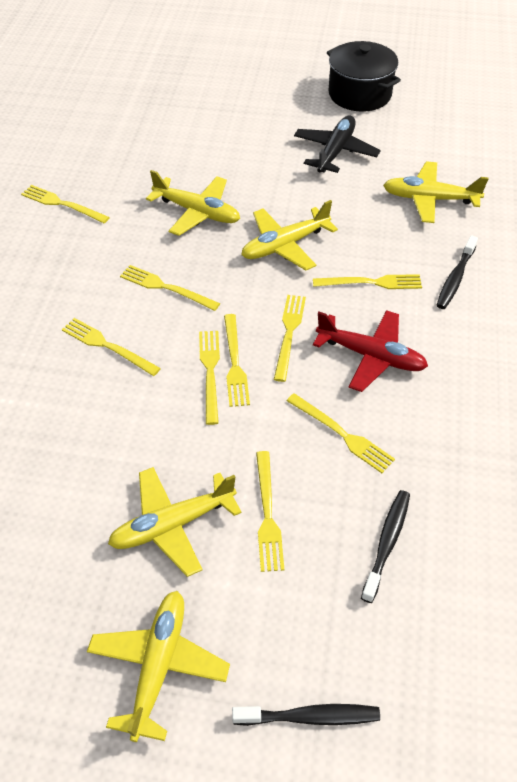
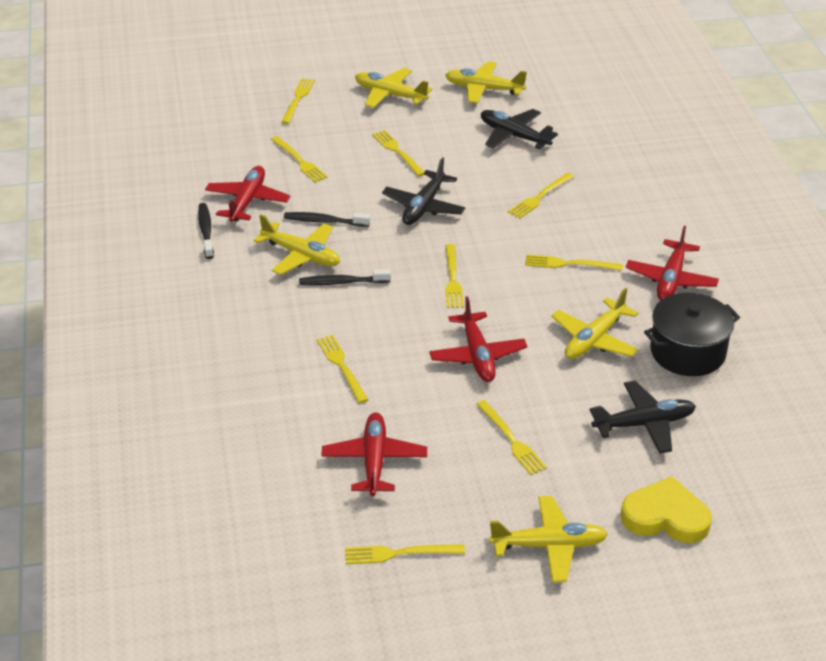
black plane: [294,116,381,173] = 1 -> [382,157,465,225] [481,109,558,149] [590,381,696,453] = 3
red plane: [313,310,428,392] = 1 -> [205,166,290,222] [321,412,427,496] [429,296,527,382] [626,226,719,300] = 4
yellow heart: none = 0 -> [621,476,712,543] = 1

